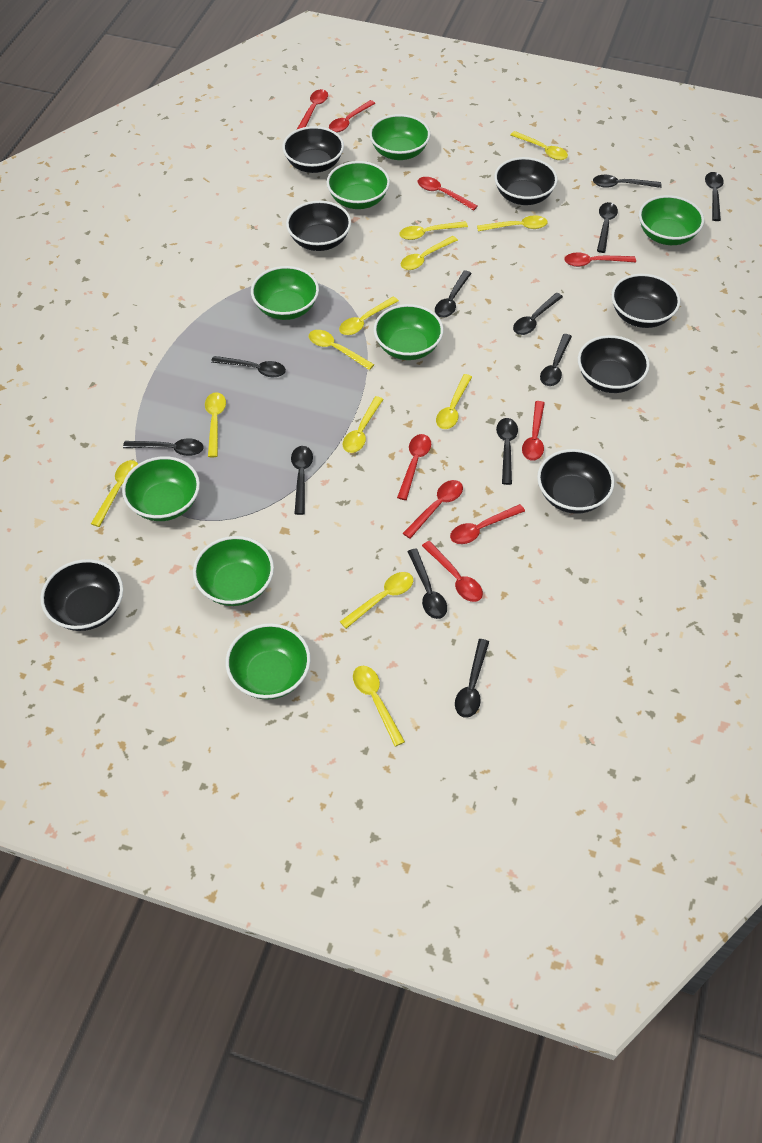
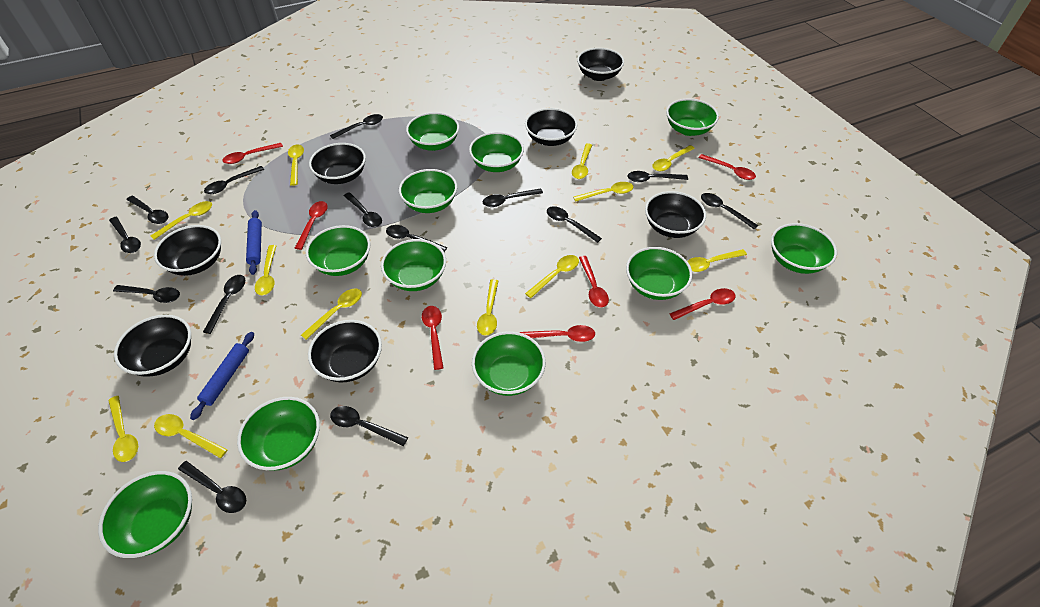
black spoon: [123,439,204,456] [211,356,286,377] [291,446,313,515] [407,549,447,619] [435,270,472,318] [455,639,489,718] [496,418,518,485] [513,293,563,335] [540,334,572,386] [593,175,661,188] [597,202,618,253] [705,172,724,221] = 12 -> [109,217,141,253] [113,285,180,303] [126,196,168,224] [178,461,246,513] [203,275,245,334] [204,166,264,194] [330,114,383,139] [330,406,408,446] [344,192,382,227] [386,225,447,252] [483,188,543,207] [547,206,602,243] [627,171,688,182] [701,193,758,230] = 14
blue rolling pin: none = 0 -> [190,332,254,420] [246,210,262,275] = 2
green bowl: [122,456,200,521] [193,536,274,606] [226,623,311,700] [251,266,319,320] [326,161,390,209] [369,114,430,160] [373,304,444,360] [639,195,704,245] = 8 -> [98,471,192,558] [237,397,320,471] [306,225,371,276] [381,239,446,291] [399,169,457,213] [406,112,459,151] [469,132,524,172] [472,331,546,396] [626,247,693,300] [666,99,719,136] [771,223,837,274] = 11
red spoon: [296,89,328,130] [329,100,376,132] [397,434,431,500] [403,480,463,539] [418,177,478,211] [422,541,483,602] [450,504,525,544] [522,401,545,461] [564,252,636,267] = 9 -> [222,143,283,164] [295,201,328,250] [422,306,444,370] [519,325,595,342] [579,256,609,307] [670,288,736,320] [699,154,756,180] = 7

